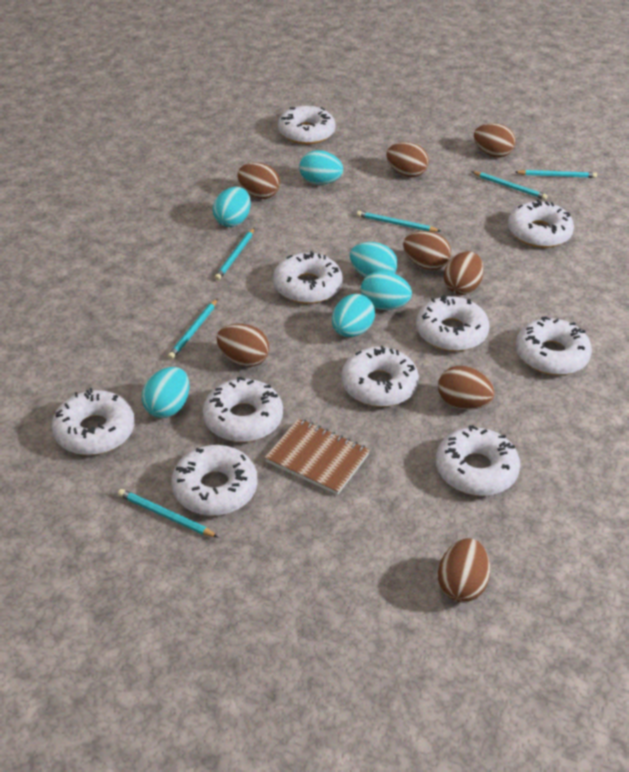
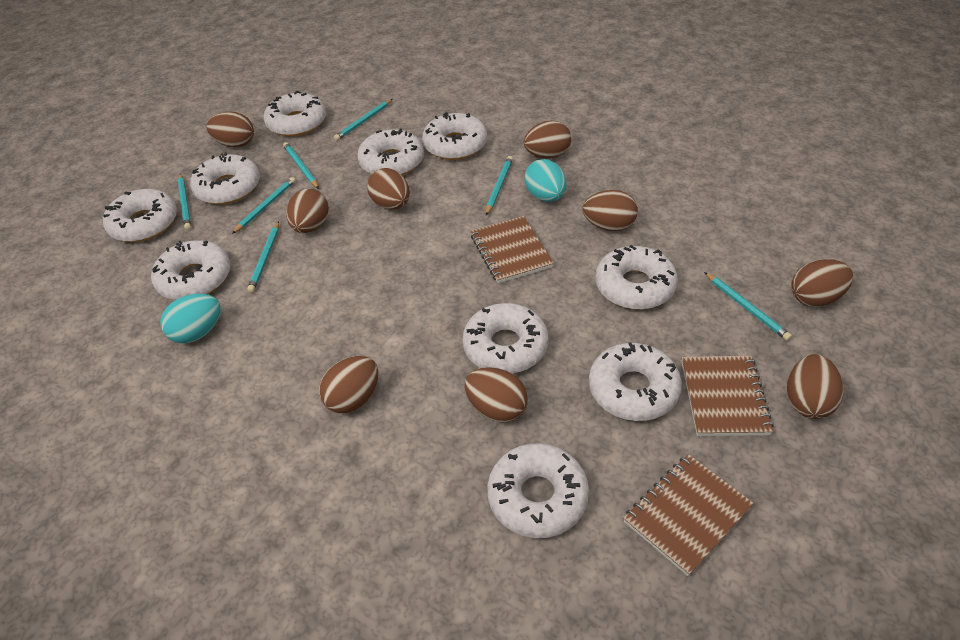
brown egg: [217,324,269,367] [238,163,280,199] [386,142,429,177] [403,231,451,270] [438,366,495,410] [438,538,490,602] [444,251,484,295] [474,123,516,158] = 8 -> [207,111,254,148] [286,189,329,233] [319,356,378,414] [367,168,410,210] [465,367,528,422] [523,120,571,159] [582,190,638,231] [787,354,843,419] [791,259,853,307] = 9
brown notebook: [265,418,370,495] = 1 -> [471,216,554,283] [623,454,754,576] [682,356,774,436] = 3
turquoise egg: [142,367,189,418] [213,187,251,227] [299,150,343,185] [332,294,375,337] [350,242,398,277] [361,271,412,310] = 6 -> [160,294,221,344] [525,159,566,202] = 2
turquoise pencil: [118,489,218,537] [168,299,218,359] [215,228,255,280] [357,211,440,232] [471,171,548,200] [515,170,597,178] = 6 -> [178,174,191,230] [232,177,295,234] [247,221,279,292] [283,142,319,189] [334,99,393,141] [486,156,513,215] [704,272,792,341] = 7

